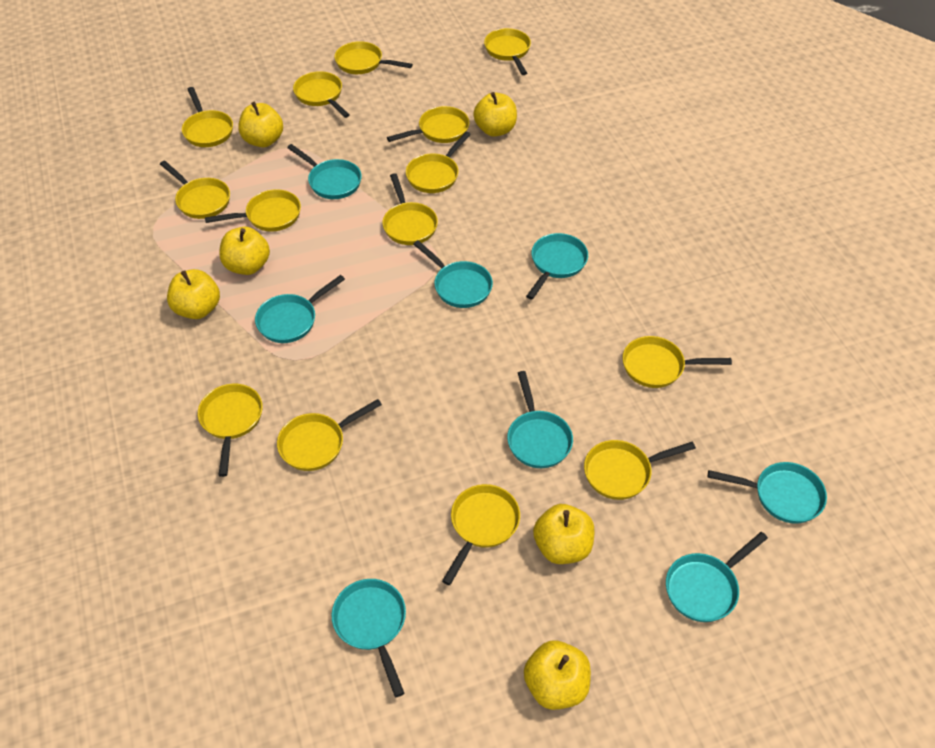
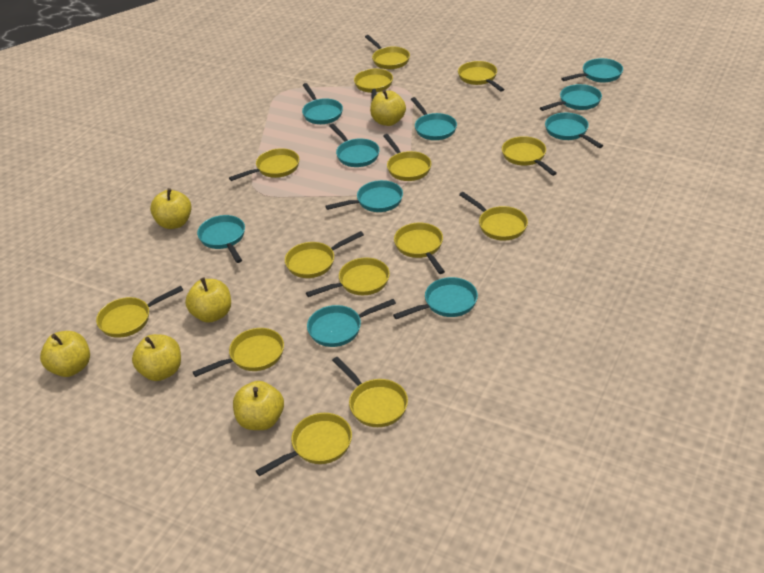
turquoise pan: [255,275,345,343] [287,144,362,199] [331,579,406,697] [413,240,493,308] [507,371,573,468] [526,233,588,300] [666,532,768,622] [708,462,827,524] = 8 -> [197,215,245,263] [302,83,343,124] [307,299,396,347] [326,180,403,212] [329,123,380,167] [393,277,478,319] [411,97,457,140] [540,84,602,111] [545,113,603,148] [561,58,623,83] = 10

